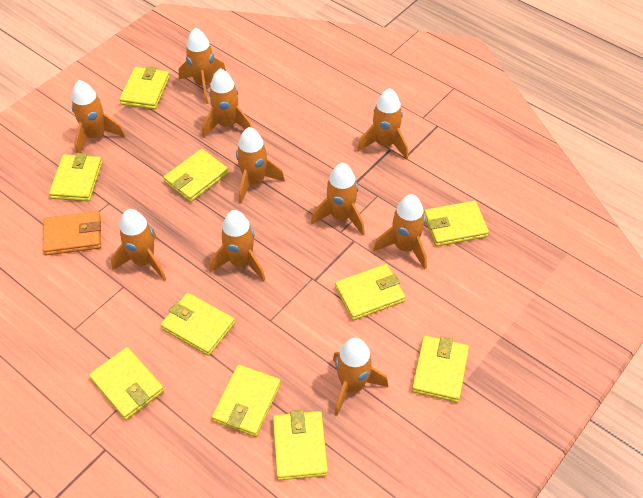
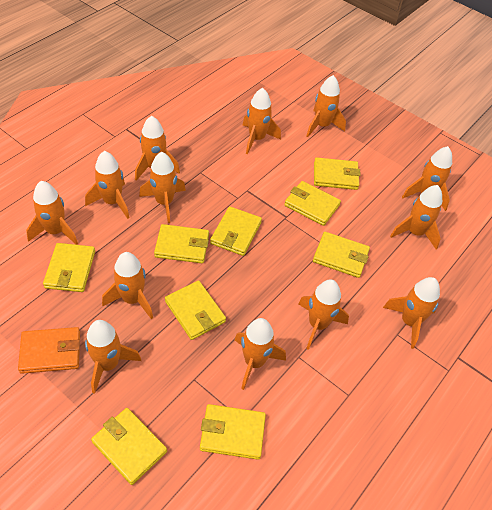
orange rocket: [72,80,125,153] [111,209,166,281] [179,27,226,104] [202,68,252,138] [209,210,265,281] [236,127,285,204] [311,163,365,235] [333,338,388,416] [357,88,408,160] [373,194,427,270] = 10 -> [26,181,78,245] [85,151,129,219] [85,320,141,394] [102,252,153,319] [135,116,180,181] [139,152,186,223] [235,318,286,390] [243,88,281,154] [298,280,349,350] [307,75,346,137] [383,277,440,349] [390,185,442,250] [402,146,452,211] = 13
yellow wallet: [49,153,102,201] [89,347,164,420] [119,66,170,109] [161,293,235,356] [163,149,229,202] [212,365,281,437] [273,410,328,480] [335,264,405,321] [412,336,469,402] [424,201,489,246] = 10 -> [43,243,95,292] [91,408,167,485] [154,224,209,263] [165,280,226,340] [200,404,266,460] [210,206,262,256] [284,181,341,226] [313,232,370,278] [314,157,361,190] = 9

